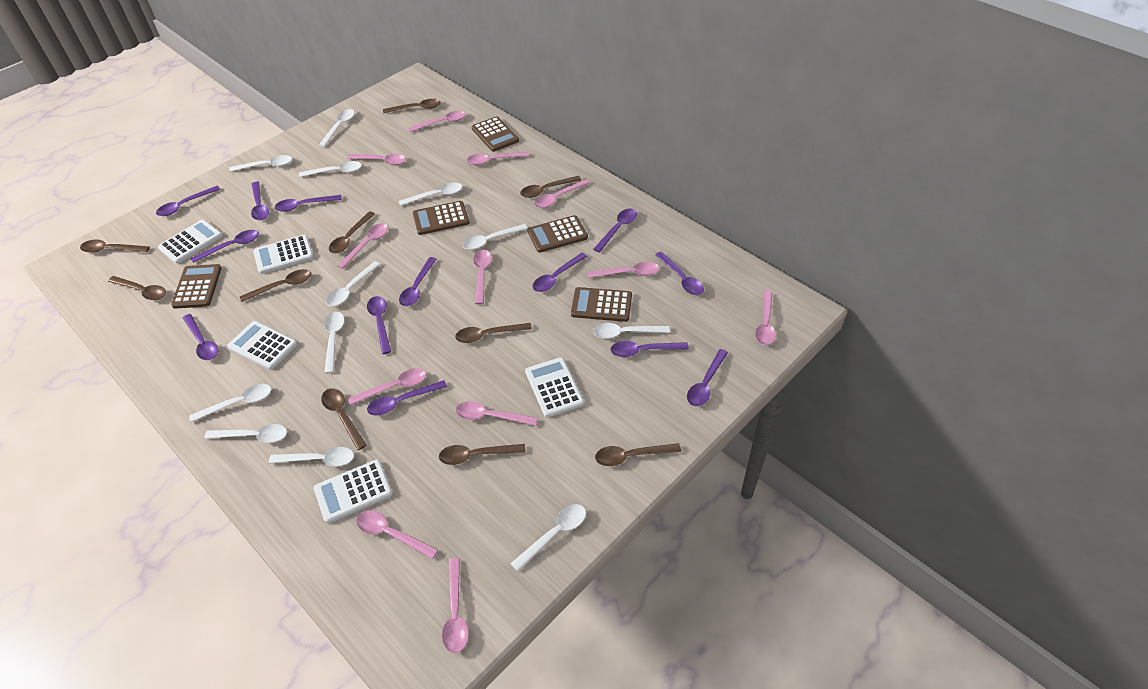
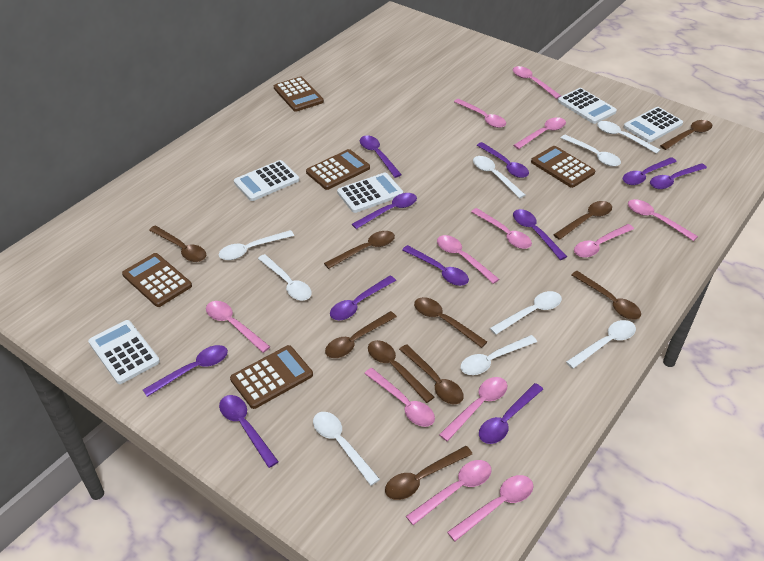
purple spoon: [156,186,220,216] [183,314,218,360] [191,230,259,263] [251,182,269,220] [274,195,342,212] [367,296,391,354] [367,380,447,416] [399,257,436,306] [532,253,587,292] [593,209,637,253] [611,341,689,357] [655,251,704,295] [687,349,728,406] = 13 -> [143,345,228,397] [219,395,279,468] [330,276,396,320] [352,193,417,229] [360,135,402,178] [402,245,469,286] [477,142,529,178] [479,383,543,444] [513,209,567,260] [623,157,677,185] [650,163,707,189] = 11
white spoon: [189,384,271,422] [204,424,287,443] [229,155,292,172] [269,447,354,467] [299,161,362,177] [319,109,354,147] [324,312,344,373] [326,261,381,306] [399,182,462,206] [462,224,528,250] [510,504,586,572] [593,323,670,339] = 12 -> [219,230,294,260] [258,254,312,301] [313,412,380,486] [460,335,537,375] [473,156,525,198] [490,291,562,335] [561,135,621,167] [566,320,636,369] [597,121,660,154] = 9

